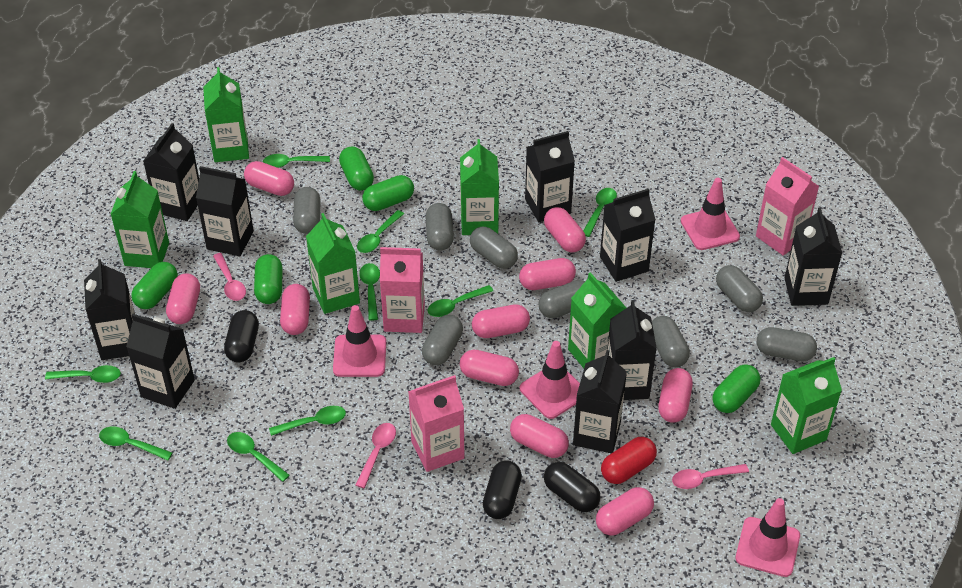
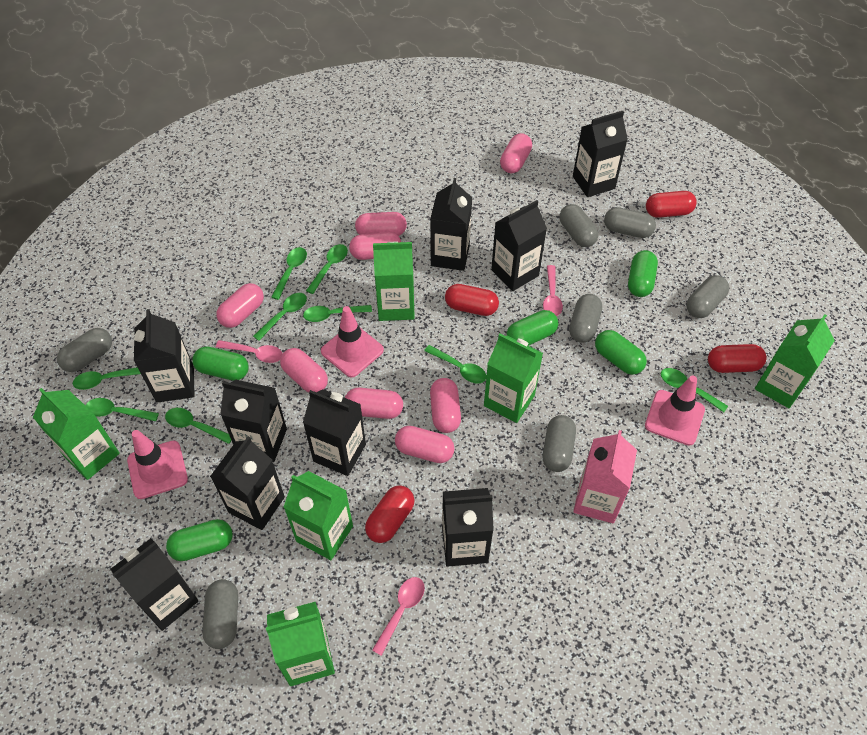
black capsule: [224,310,259,363] [483,460,522,519] [544,462,600,512] = 3 -> none = 0
grey capsule: [293,187,321,234] [422,315,463,365] [426,203,454,251] [470,227,518,269] [539,280,585,318] [652,316,690,367] [716,265,763,312] [757,327,817,361] = 8 -> [57,328,112,372] [202,579,238,649] [543,415,576,472] [559,204,598,247] [569,294,602,343] [604,207,656,238] [686,275,729,318] = 7
pink capsule: [166,273,200,324] [244,161,294,196] [280,284,310,335] [460,350,519,386] [472,305,530,338] [510,414,569,458] [519,258,576,290] [544,207,586,252] [596,487,654,536] [658,368,693,423] = 10 -> [216,283,264,328] [280,348,328,392] [345,388,403,419] [349,232,401,260] [355,212,407,236] [395,426,455,463] [430,378,461,433] [500,133,532,173] = 8
pink carton: [380,247,425,333] [408,375,464,472] [756,157,819,256] = 3 -> [573,430,637,523] = 1
pink traffic cone: [333,305,386,377] [520,341,580,419] [681,178,740,250] [735,498,800,577] = 4 -> [127,430,188,499] [321,306,384,377] [645,376,705,446] = 3
red capsule: [601,437,657,484] = 1 -> [365,485,414,543] [445,284,499,316] [646,191,697,218] [708,344,767,373] = 4

